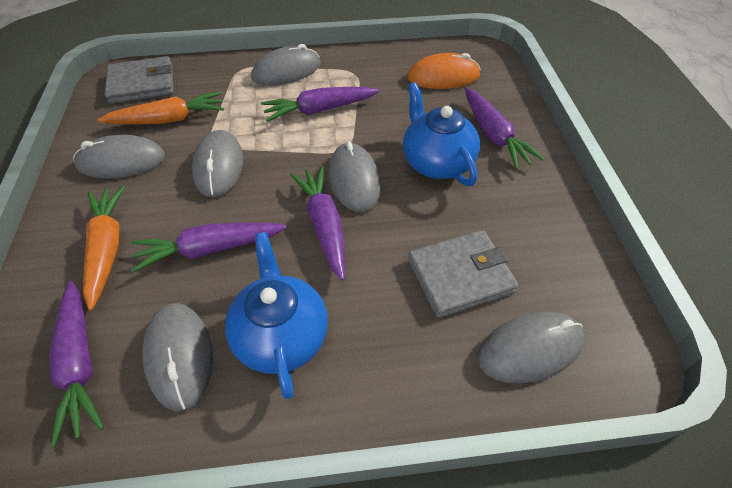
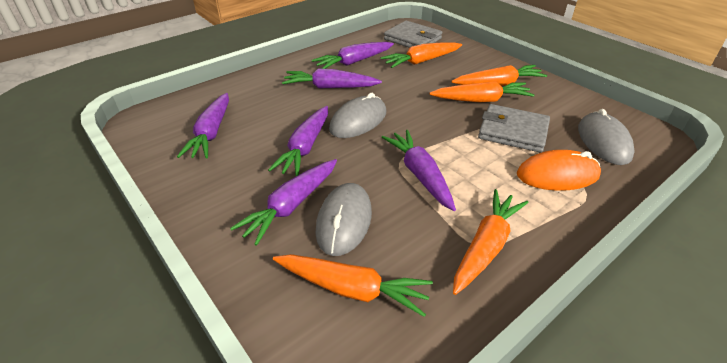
blue teapot: [225,232,328,399] [403,82,480,186] = 2 -> none = 0
grey mouse: [73,135,165,179] [143,303,213,411] [192,130,243,197] [251,44,321,86] [329,141,381,212] [477,312,585,383] = 6 -> [315,183,372,256] [329,93,386,138] [578,109,635,165] = 3
orange carrot: [83,186,125,310] [97,91,224,125] = 2 -> [273,254,433,317] [381,42,462,68] [429,81,534,102] [451,65,547,86] [453,189,528,295] = 5
purple carrot: [49,281,104,448] [131,222,287,273] [261,87,379,122] [290,166,345,281] [465,88,544,169] = 5 -> [177,93,229,159] [230,159,337,246] [268,106,328,176] [282,69,382,88] [312,42,394,69] [382,130,456,211] = 6

